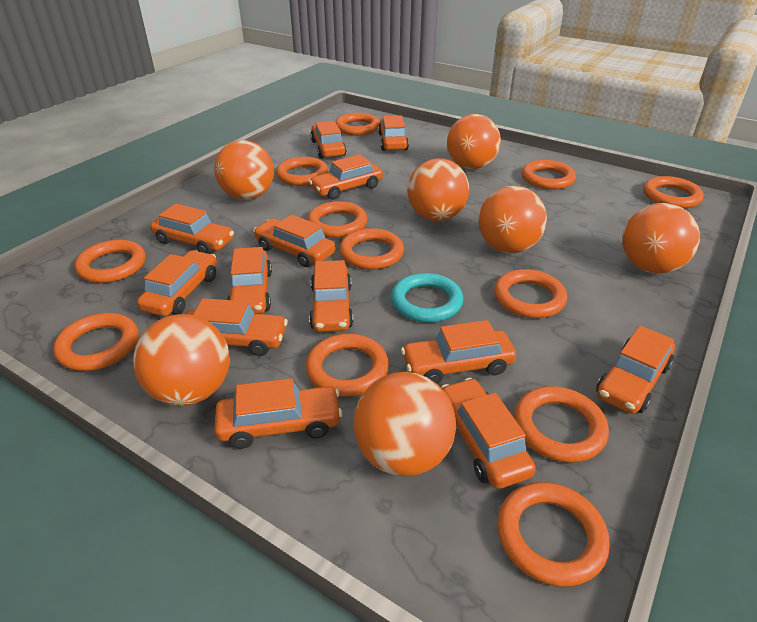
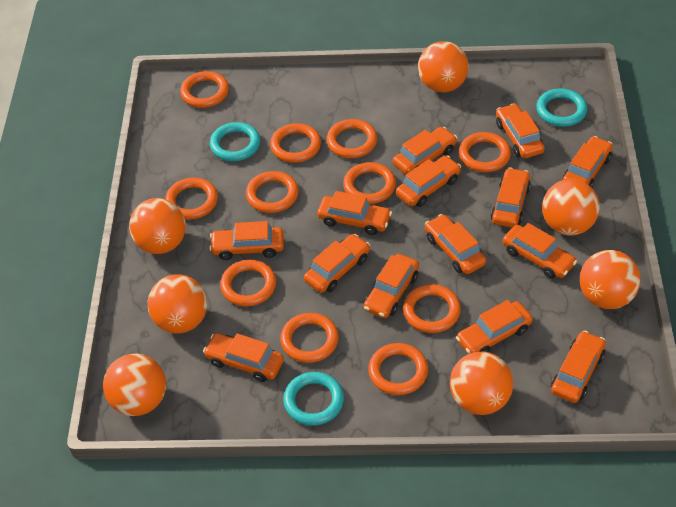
orange car: [137,250,217,316] [150,204,234,254] [186,298,288,356] [214,378,342,449] [227,247,272,314] [253,215,336,267] [309,154,383,200] [309,260,353,332] [310,121,346,158] [378,115,409,151] [401,320,516,384] [441,378,536,489] [596,325,675,414] = 13 -> [203,333,284,382] [209,221,284,260] [304,234,370,293] [317,191,392,235] [364,254,419,318] [393,127,457,175] [396,155,461,207] [425,214,486,274] [456,300,533,354] [491,167,531,228] [496,103,545,158] [503,223,577,279] [551,331,606,403] [563,136,613,187] = 14
orange ring: [53,313,138,371] [75,240,146,283] [276,157,329,186] [306,334,389,397] [307,201,367,238] [336,113,380,136] [339,228,404,270] [494,269,567,318] [497,482,610,587] [514,386,609,463] [522,160,576,190] [643,176,704,208] = 12 -> [165,177,218,220] [180,71,229,108] [220,260,276,307] [246,171,299,213] [270,123,321,163] [280,313,339,363] [326,119,377,158] [343,162,396,204] [368,343,428,395] [403,284,461,333] [459,132,511,172] = 11
turquoise ring: [391,273,463,323] = 1 -> [210,122,260,161] [283,372,344,426] [536,88,587,127] = 3

